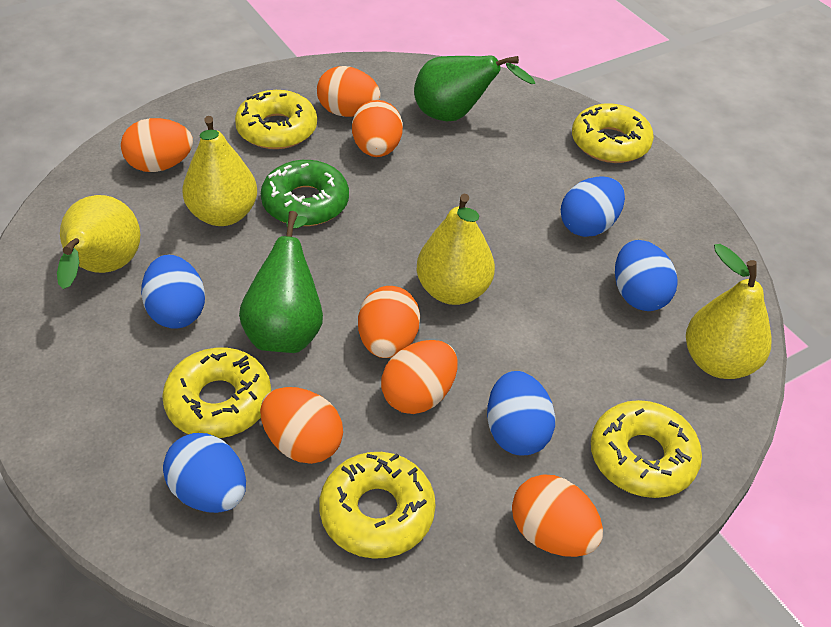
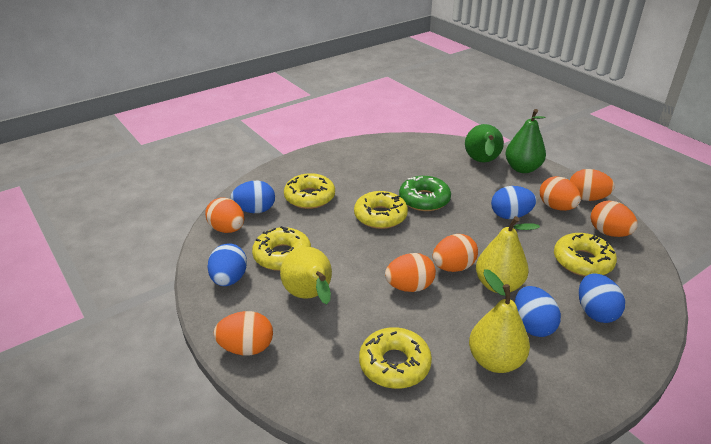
yellow pear: [57,195,140,289] [182,116,257,226] [417,194,495,305] [686,244,771,379] = 4 -> [280,247,332,304] [469,269,530,373] [476,216,540,293] = 3

